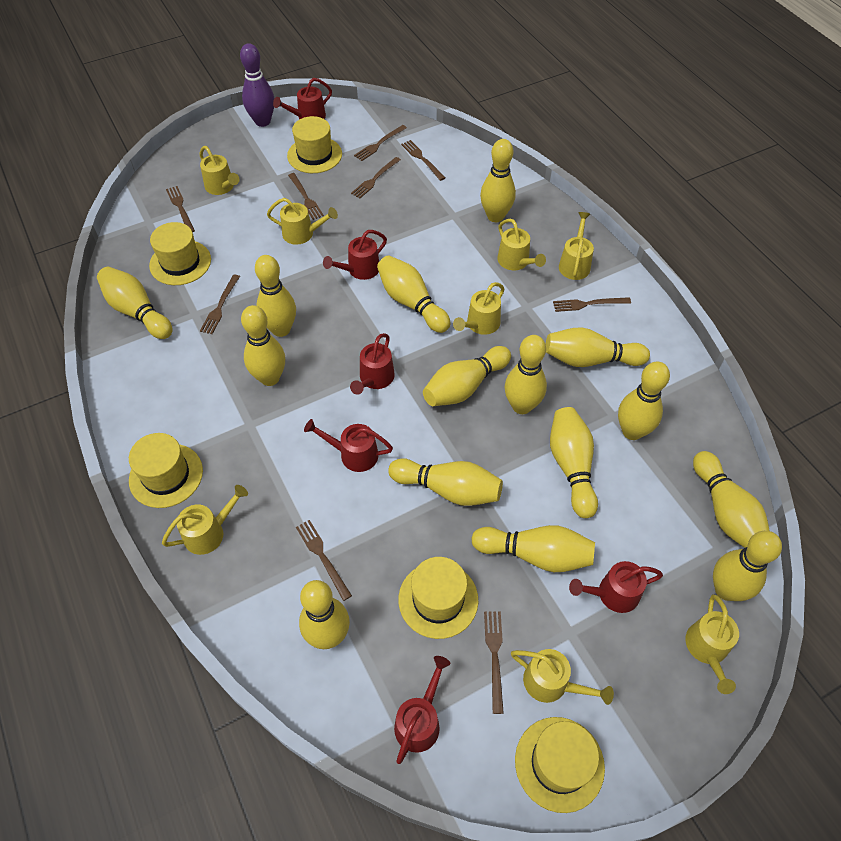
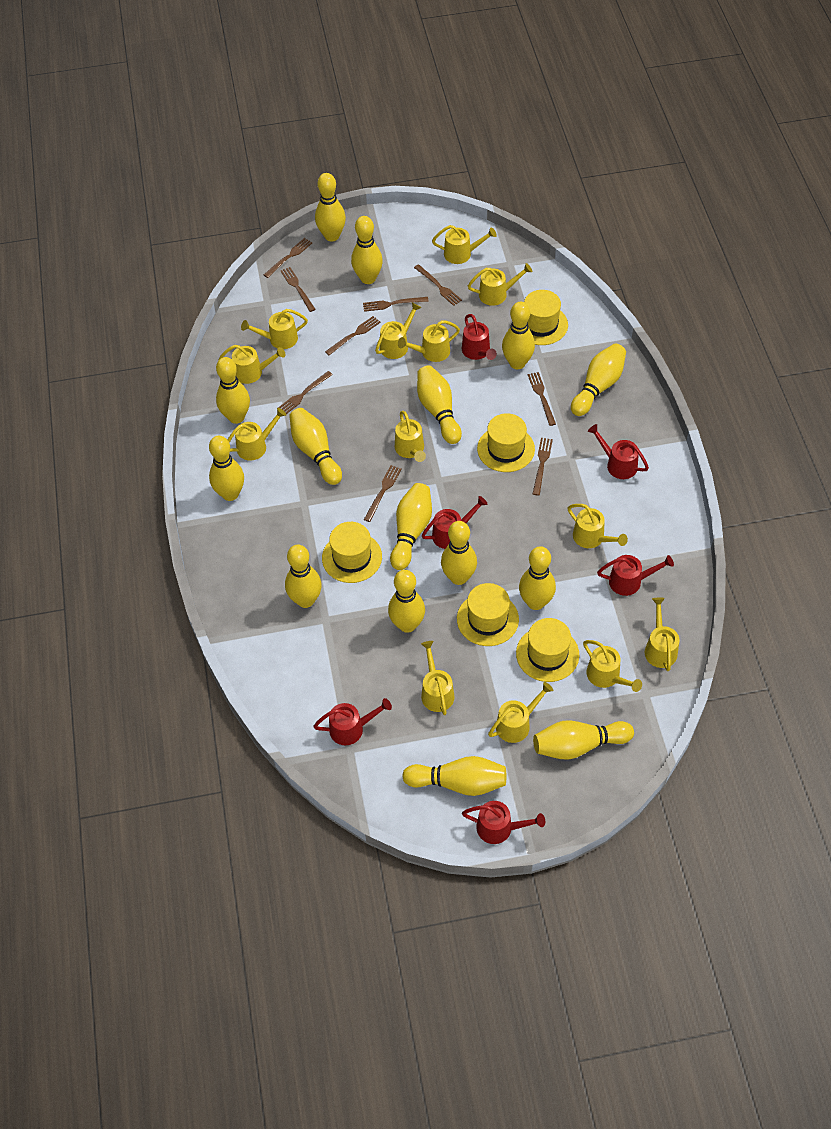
purple bowling pin: [240,43,275,127] = 1 -> none = 0
yellow watering can: [162,485,248,555] [200,146,240,195] [267,198,338,245] [453,282,504,335] [497,219,546,270] [511,649,614,705] [559,212,594,280] [685,594,739,694] = 8 -> [218,345,285,384] [228,408,286,461] [241,309,308,349] [375,302,421,359] [395,411,426,462] [398,320,460,362] [421,641,455,715] [432,225,497,264] [468,263,532,306] [488,682,554,743] [568,504,628,548] [583,640,642,692] [645,597,680,671] = 13

